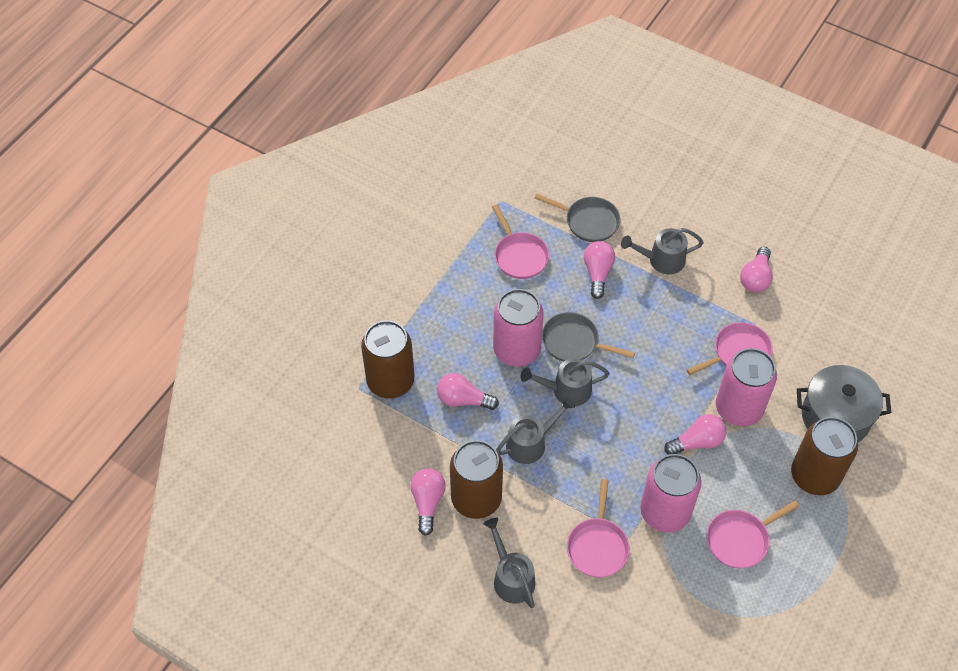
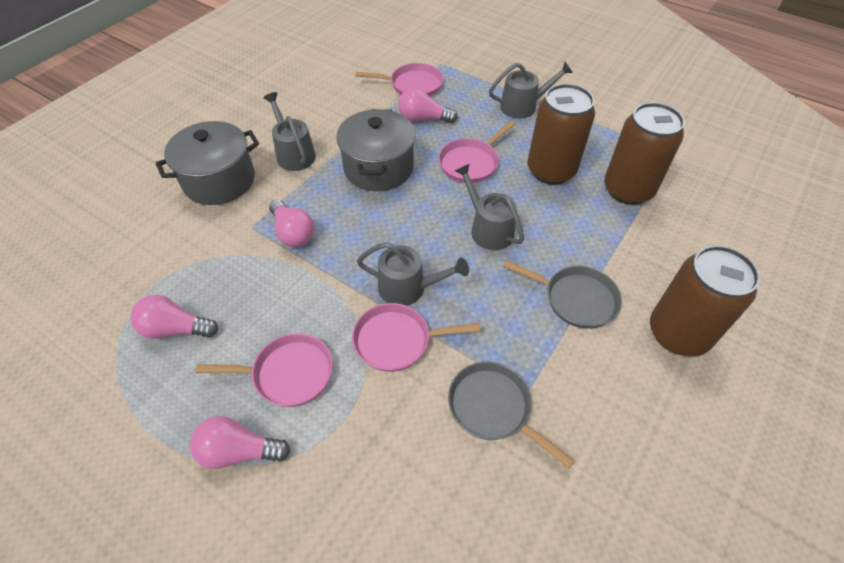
grey pot: [797,365,891,442] = 1 -> [156,121,259,205] [336,109,415,191] = 2
pink can: [493,289,544,367] [640,454,702,533] [716,348,777,426] = 3 -> none = 0
pink light bulb: [410,468,446,536] [437,373,499,410] [584,241,615,299] [664,414,726,454] [740,247,773,293] = 5 -> [130,295,218,339] [190,416,290,469] [269,200,315,247] [398,88,458,123] = 4

